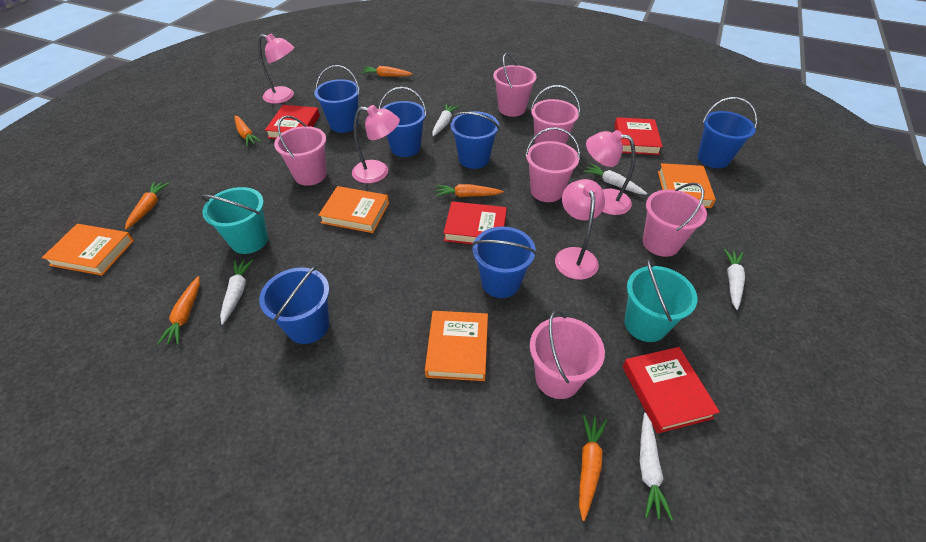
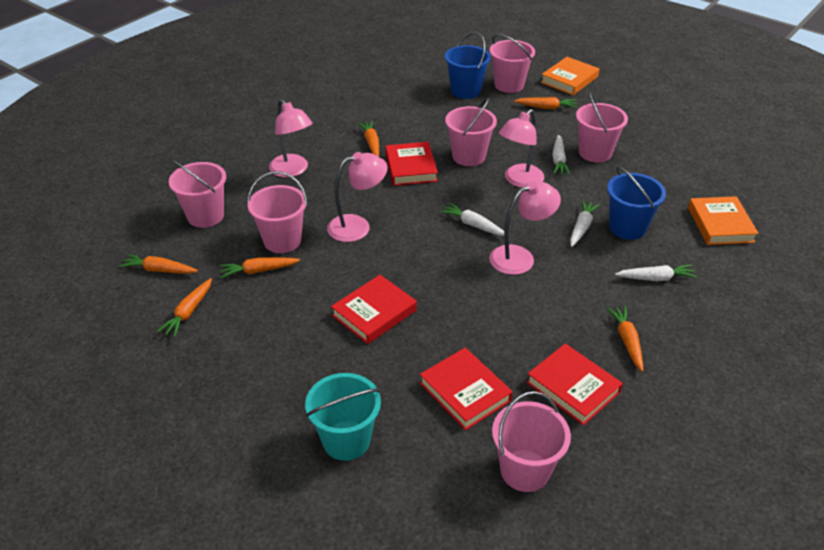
blue bucket: [259,265,329,344] [314,65,360,133] [378,87,427,157] [450,111,500,169] [472,227,537,298] [698,97,757,168] = 6 -> [445,32,491,99] [607,166,666,240] = 2
orange book: [42,224,134,276] [318,186,389,233] [425,311,488,381] [658,163,716,208] = 4 -> [541,57,599,95] [688,196,759,245] = 2
turquoise bucket: [200,187,268,254] [624,259,697,342] = 2 -> [305,373,381,461] = 1
white carrot: [220,260,253,325] [432,104,459,136] [583,164,647,195] [640,413,673,521] [724,249,745,310] = 5 -> [440,203,504,236] [552,135,570,175] [570,200,600,247] [615,264,697,281] = 4

